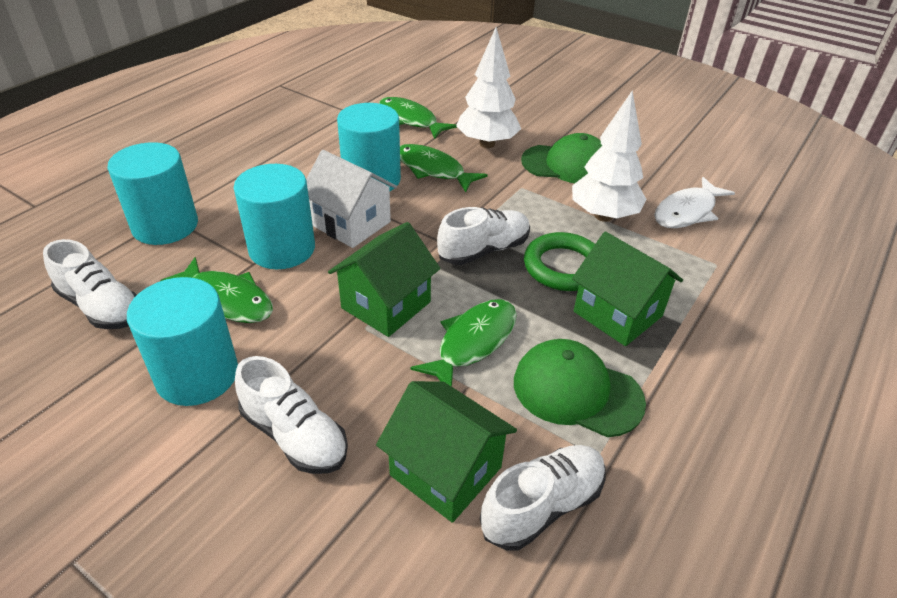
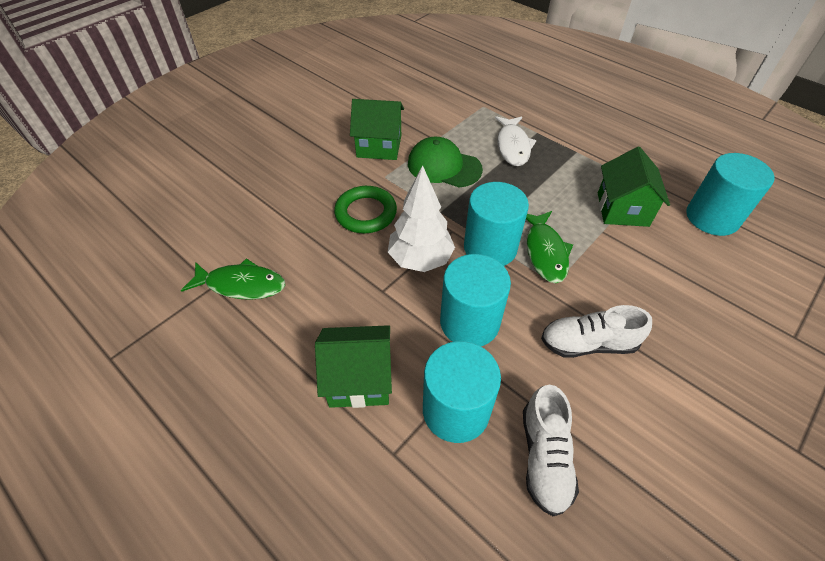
green cap: [514,339,646,437] [521,133,602,183] = 2 -> [408,137,483,188] = 1
green fish: [161,257,273,323] [379,97,457,139] [400,144,488,192] [410,299,517,387] = 4 -> [181,258,285,300] [526,211,573,283] = 2
white house: [306,150,397,248] = 1 -> none = 0
white shoe: [43,239,137,329] [235,356,348,474] [437,207,530,265] [480,445,606,551] = 4 -> [523,384,579,516] [541,305,652,358] = 2
white tree: [456,27,521,148] [572,91,647,222] = 2 -> [388,165,455,272] = 1

